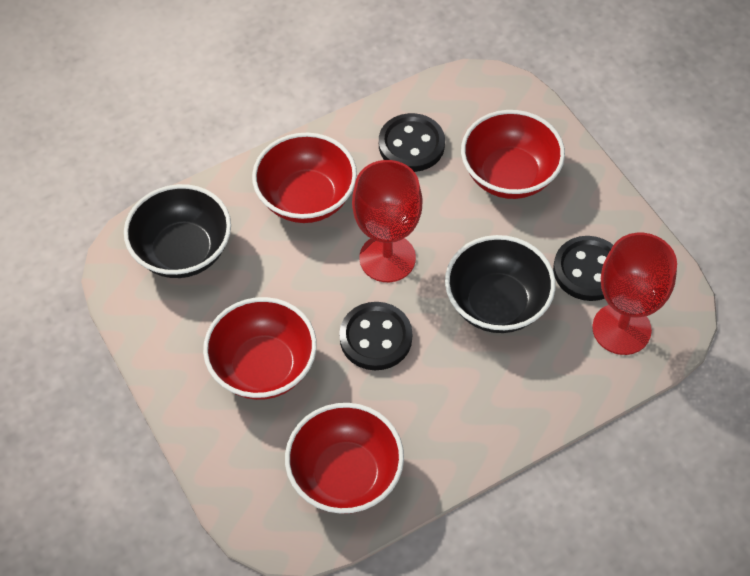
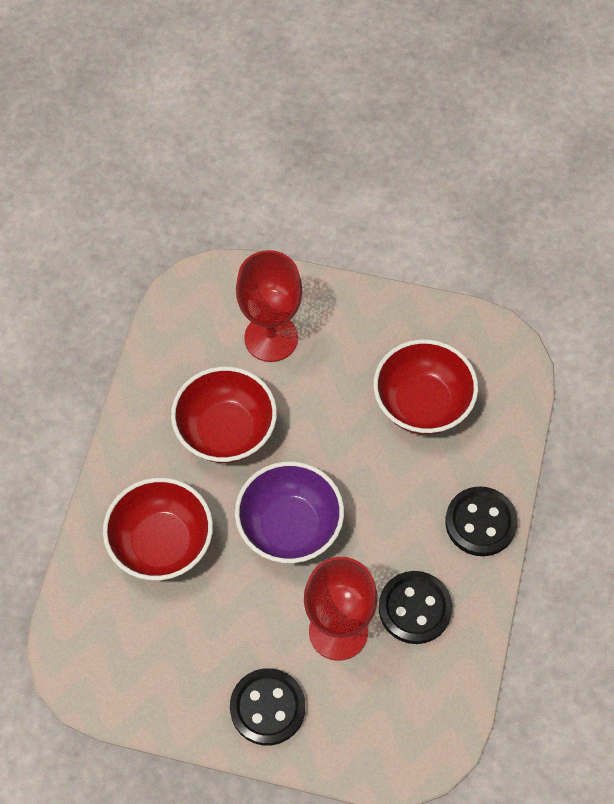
black bowl: [124,184,231,278] [445,235,556,333] = 2 -> none = 0
purple bowl: none = 0 -> [235,461,344,563] = 1
red bowl: [203,297,317,400] [252,133,357,223] [285,403,404,514] [461,110,565,199] = 4 -> [103,478,213,580] [171,367,277,463] [373,339,478,435] = 3

